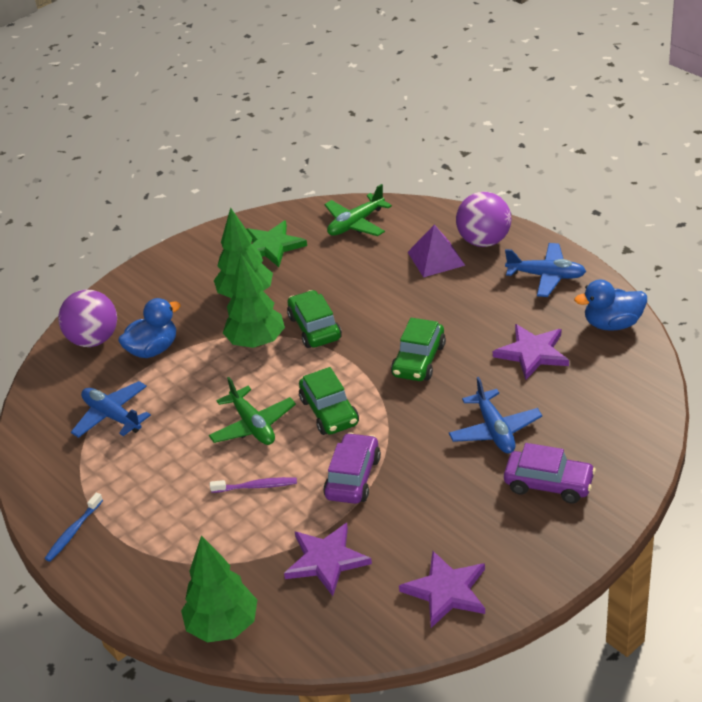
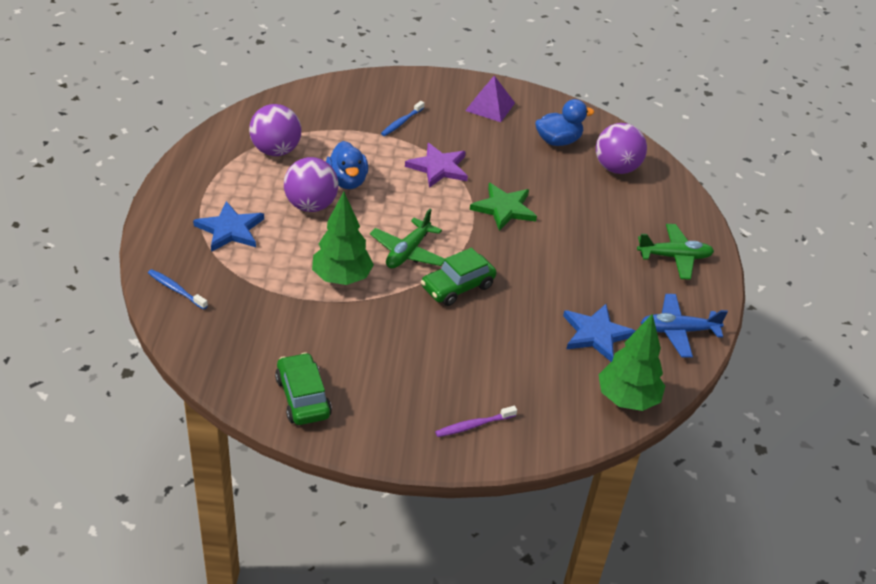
blue plane: [71,381,151,438] [449,377,542,453] [505,243,586,297] = 3 -> [641,294,728,358] = 1
blue star: none = 0 -> [193,201,264,252] [563,304,635,362] = 2
blue toothbrush: [45,493,103,562] = 1 -> [148,269,208,310] [381,101,425,136] = 2
green car: [287,290,342,348] [299,367,359,435] [391,318,446,381] = 3 -> [275,352,332,425] [421,248,497,306] = 2
green tree: [181,535,257,643] [214,208,273,298] [223,254,285,348] = 3 -> [312,192,374,285] [599,314,665,411] = 2
purple ball: [58,289,117,347] [456,192,511,247] = 2 -> [249,104,301,156] [284,157,338,212] [596,123,647,174] = 3
purple car: [323,433,381,504] [504,443,596,504] = 2 -> none = 0
purple star: [284,523,372,596] [399,551,485,628] [493,324,569,380] = 3 -> [405,143,468,188] = 1

